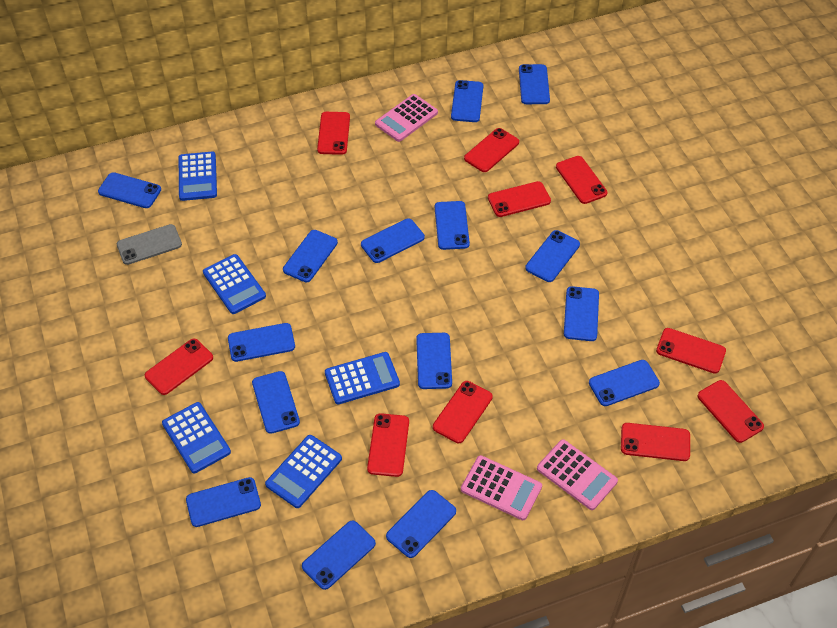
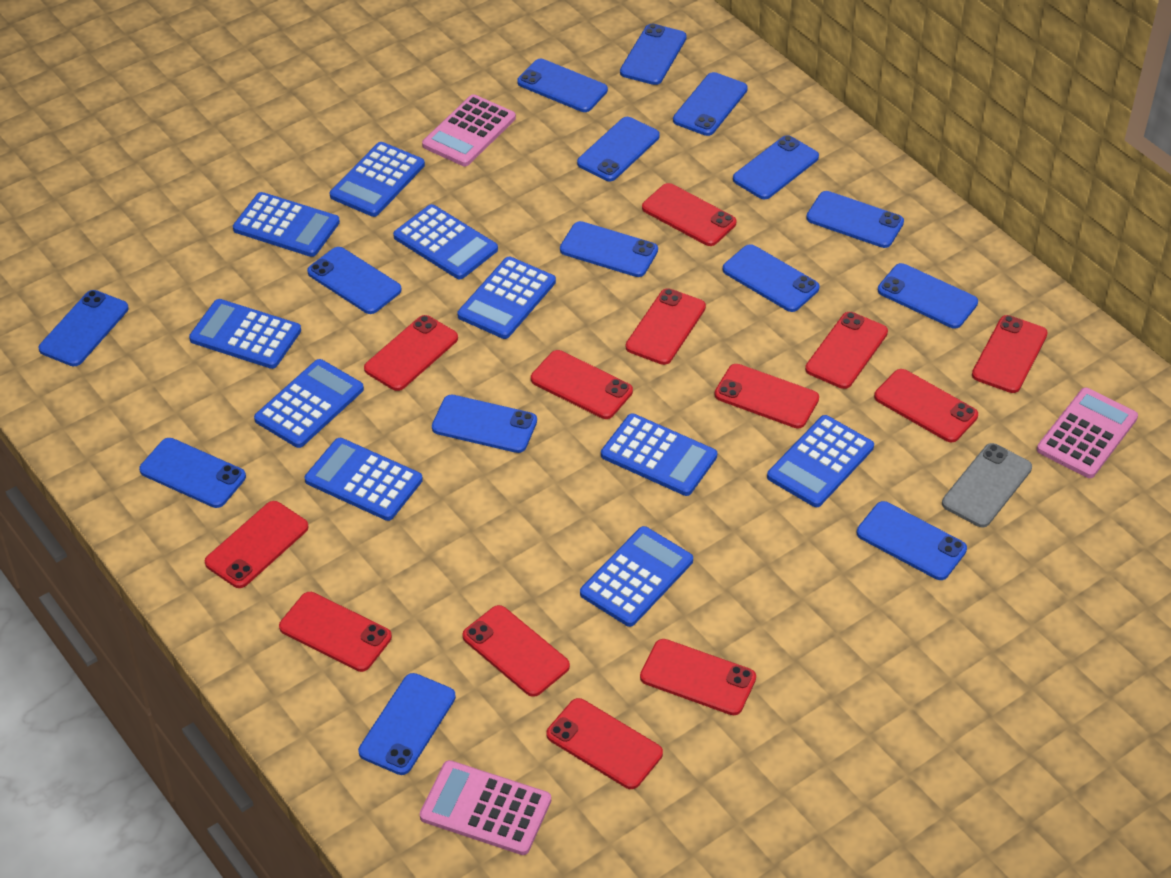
blue calculator: [162,402,231,473] [179,152,217,201] [203,254,266,314] [265,435,342,508] [325,352,400,404] = 5 -> [189,299,301,369] [233,192,340,257] [254,359,364,448] [305,438,423,521] [330,142,425,217] [393,204,498,279] [458,257,556,339] [580,526,693,627] [601,413,717,496] [767,415,874,507] = 10
red phone: [145,339,213,395] [317,112,350,155] [367,413,409,477] [433,381,493,443] [464,128,519,172] [488,181,551,217] [556,156,607,204] [621,423,690,461] [656,328,726,374] [697,380,764,443] = 10 -> [205,501,308,588] [279,592,392,672] [364,315,458,391] [463,605,570,697] [531,350,633,419] [546,698,663,789] [626,288,706,365] [640,639,756,715] [642,183,737,246] [714,364,819,429] [805,312,888,389] [874,369,978,442] [972,315,1048,393] = 13

